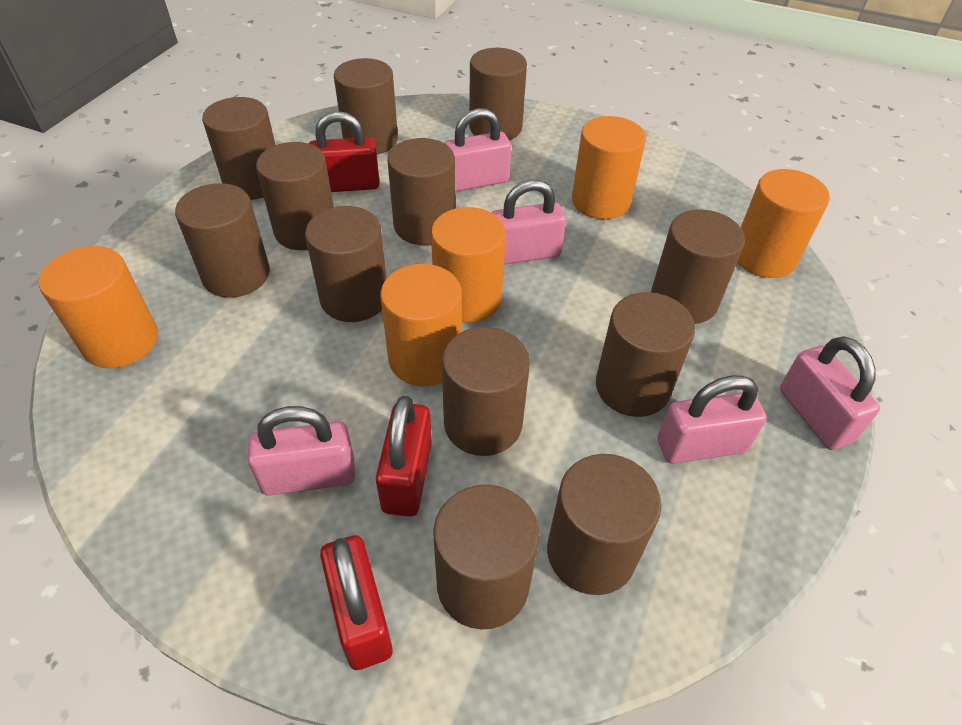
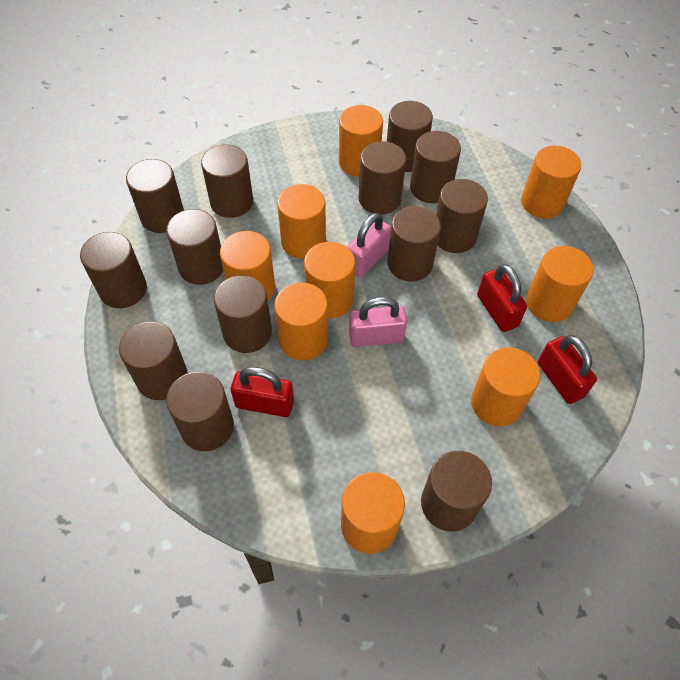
brown cylinder: [175,183,270,298] [202,97,275,200] [256,142,334,250] [305,206,387,322] [334,58,398,154] [387,138,455,245] [433,485,539,629] [442,327,530,456] [469,48,527,140] [547,454,661,595] [596,292,695,417] [651,210,745,324] = 12 -> [80,232,147,308] [119,321,188,400] [126,159,184,233] [166,209,223,285] [166,371,234,451] [201,144,253,218] [214,275,272,353] [359,141,406,215] [387,101,433,172] [387,206,441,281] [410,131,461,203] [421,451,492,532] [436,179,488,253] = 13
orange cylinder: [39,246,158,368] [380,264,462,386] [431,207,506,323] [572,116,646,219] [737,169,830,278] = 5 -> [220,231,275,301] [274,283,328,360] [277,184,326,259] [304,242,355,318] [339,105,383,177] [341,472,405,553] [471,347,540,426] [521,146,581,219] [526,246,594,322] = 9
pink padlock: [248,406,355,496] [444,108,511,192] [492,180,566,265] [658,375,767,464] [780,336,880,450] = 5 -> [347,213,391,278] [349,297,407,347] = 2

